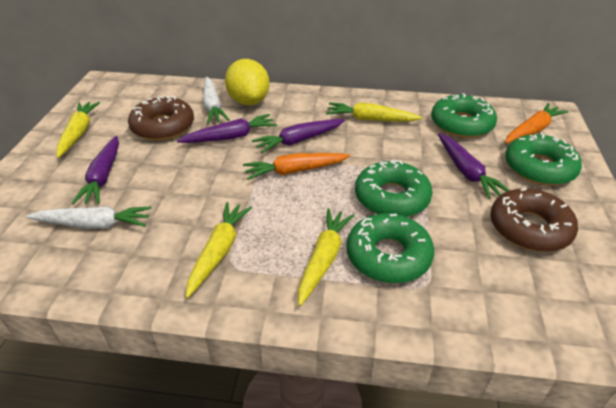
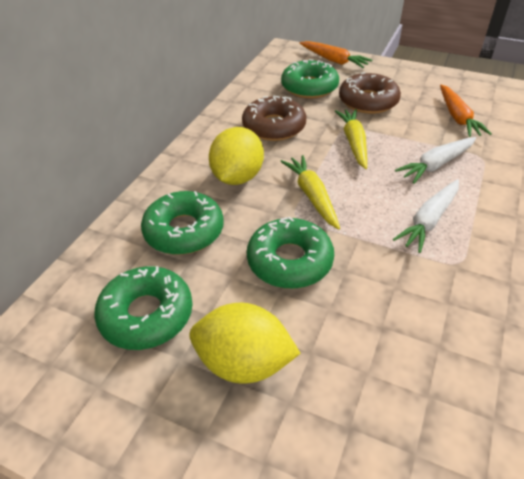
purple carrot: [71,136,119,204] [177,114,277,143] [252,119,345,153] [438,133,510,199] = 4 -> none = 0
yellow carrot: [56,102,100,158] [186,202,252,298] [298,208,355,306] [326,102,422,122] = 4 -> [280,155,340,230] [335,109,367,169] = 2
yellow lemon: [225,59,270,105] = 1 -> [189,303,301,384] [209,127,264,185] = 2

